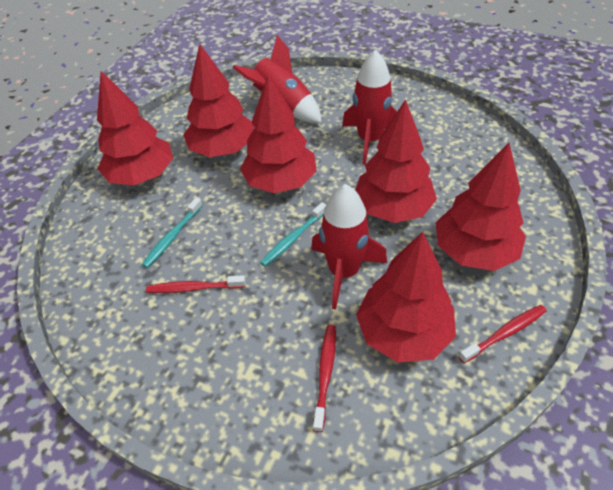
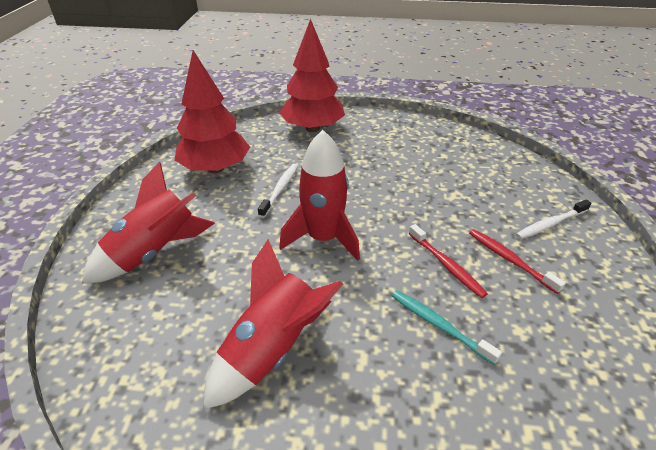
red toothbrush: [146,275,246,293] [313,325,336,432] [458,305,547,363] = 3 -> [409,224,488,298] [469,229,566,294] = 2
red tree: [97,71,173,185] [183,44,254,157] [240,75,317,193] [355,99,437,223] [356,232,456,362] [436,143,526,271] = 6 -> [174,50,250,173] [279,19,345,132] = 2
turquoise toothbrush: [142,197,203,268] [260,202,326,266] = 2 -> [392,290,502,365] = 1
white toothbrush: none = 0 -> [258,164,298,218] [515,199,591,239] = 2

